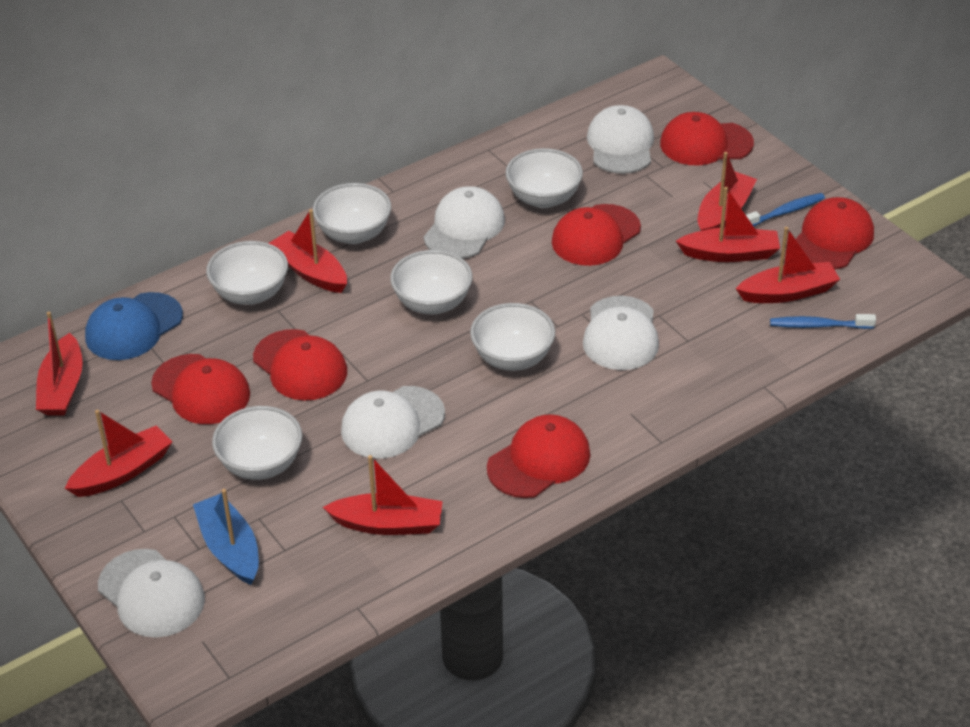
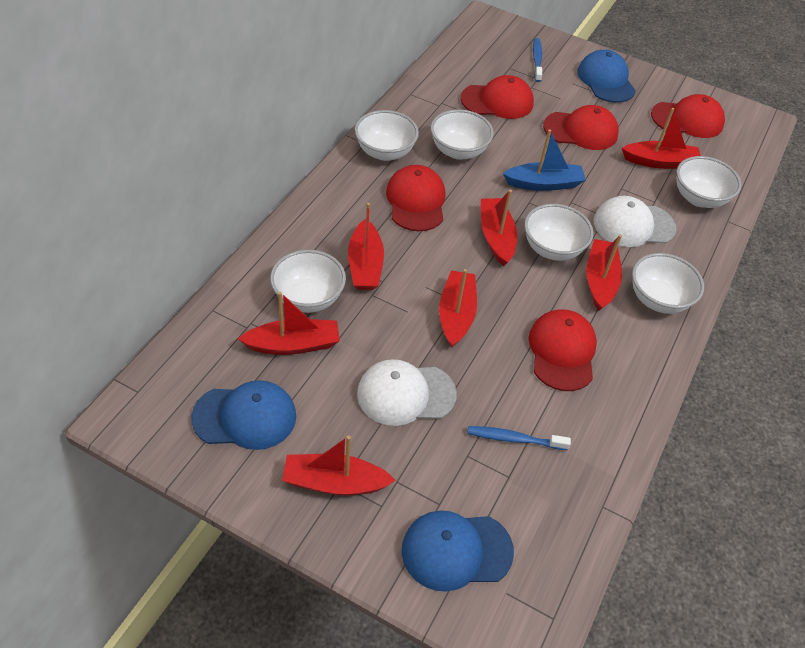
blue cap: [85,292,183,360] = 1 -> [191,380,296,450] [402,510,514,592] [577,50,636,103] = 3
red cap: [151,354,250,424] [253,329,347,400] [487,414,591,498] [552,204,641,266] [660,112,754,165] [796,197,874,269] = 6 -> [386,165,445,231] [461,75,534,119] [529,310,597,391] [543,105,619,150] [651,94,725,138] = 5
white cap: [98,549,205,638] [341,386,445,458] [424,186,505,259] [583,296,659,370] [587,105,654,174] = 5 -> [357,359,457,426] [593,196,676,247] = 2

